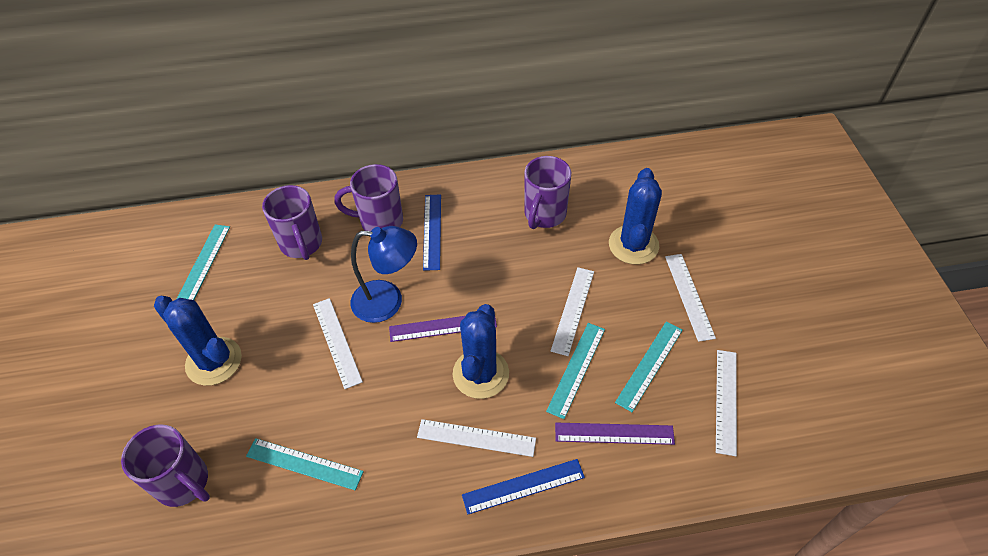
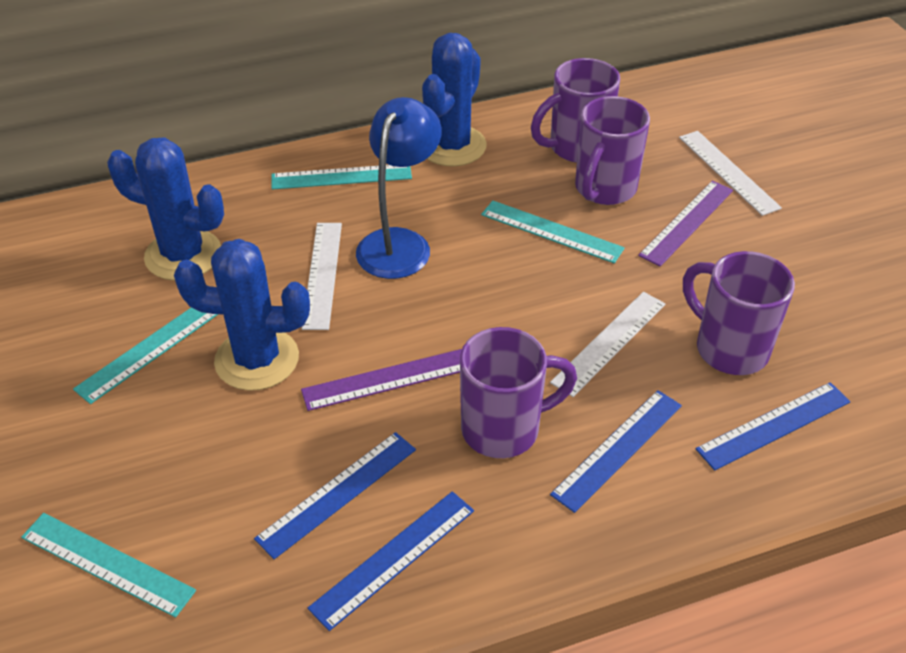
blue ruler: [423,194,441,271] [462,459,585,515] = 2 -> [254,432,416,559] [308,491,474,631] [550,390,682,513] [696,382,851,471] = 4
white ruler: [313,298,363,389] [417,419,536,457] [551,267,594,356] [665,254,716,342] [716,350,737,456] = 5 -> [302,223,342,330] [550,292,666,397] [679,131,782,216] = 3

